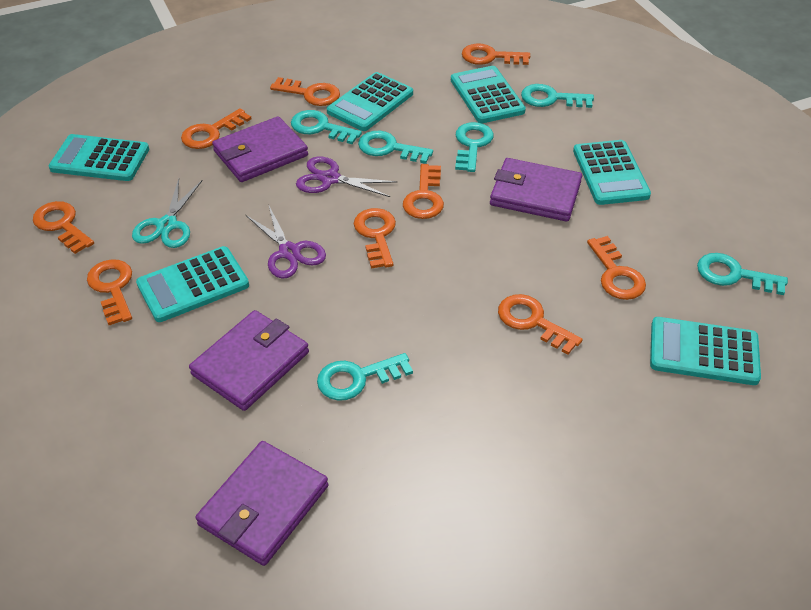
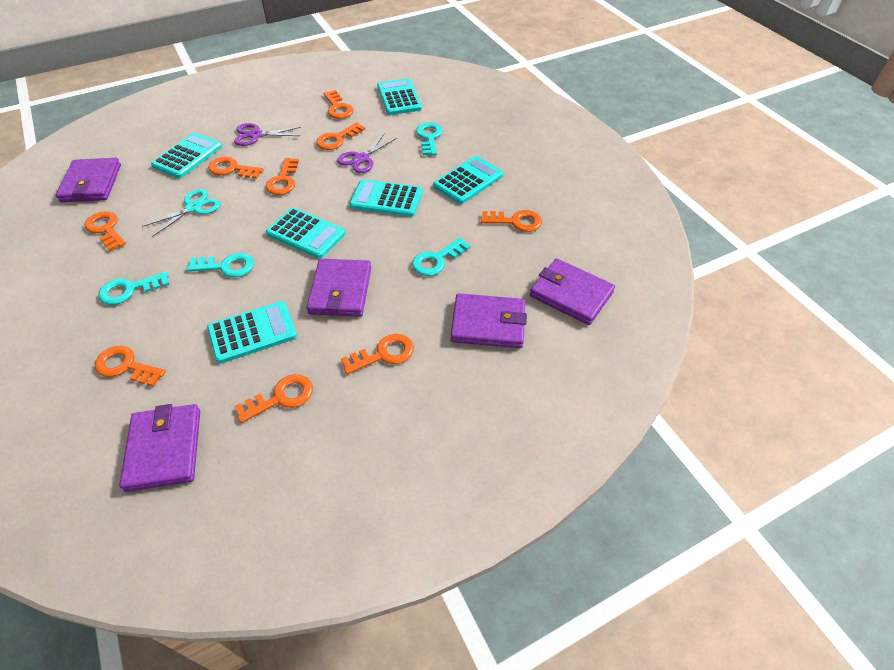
purple wallet: [189,310,309,411] [196,441,328,566] [212,116,308,182] [490,158,582,222] = 4 -> [56,158,121,202] [119,404,200,492] [306,259,371,317] [451,293,527,348] [530,258,615,325] = 5
turquoise key: [291,110,362,144] [317,353,413,401] [358,131,433,164] [455,122,494,172] [521,84,594,108] [697,253,788,295] = 6 -> [98,271,170,305] [187,253,254,278] [412,238,470,276] [416,122,443,155] = 4

